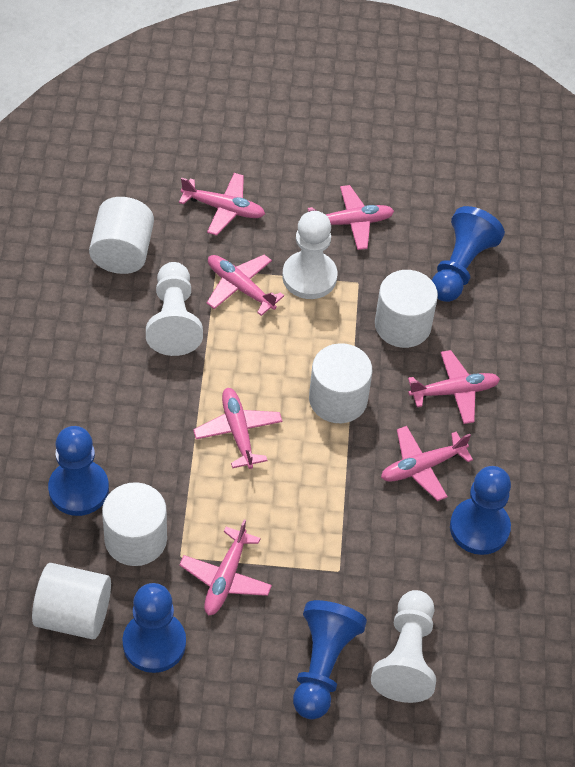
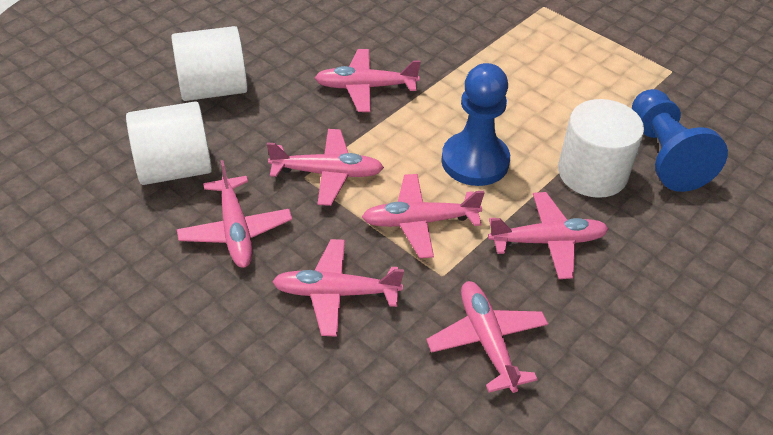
blue pawn: [48,426,109,516] [122,583,186,673] [293,600,367,719] [432,206,505,302] [450,466,511,555] = 5 -> [441,63,510,186] [632,89,728,192] = 2
white cylinder: [32,563,111,639] [89,197,154,274] [102,482,167,566] [309,343,372,423] [375,270,438,348] = 5 -> [126,101,212,185] [171,26,248,101] [558,99,644,198] = 3
white pawn: [146,262,203,356] [282,211,337,299] [371,590,436,703] = 3 -> none = 0

